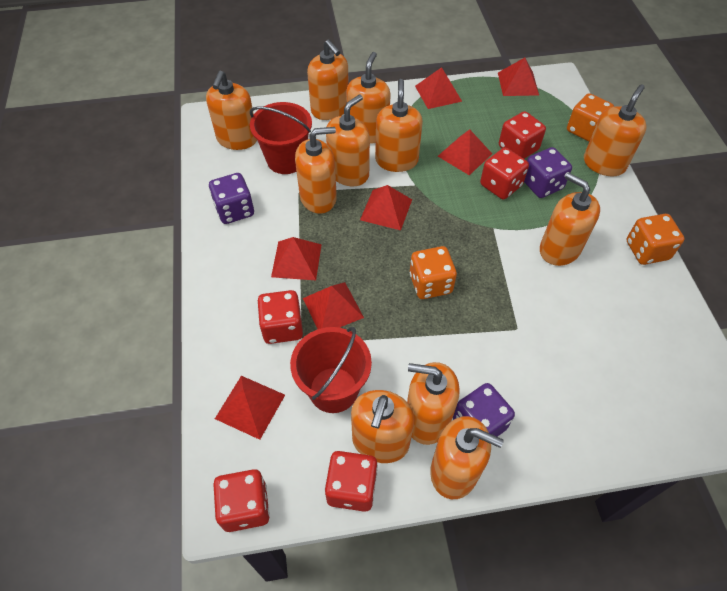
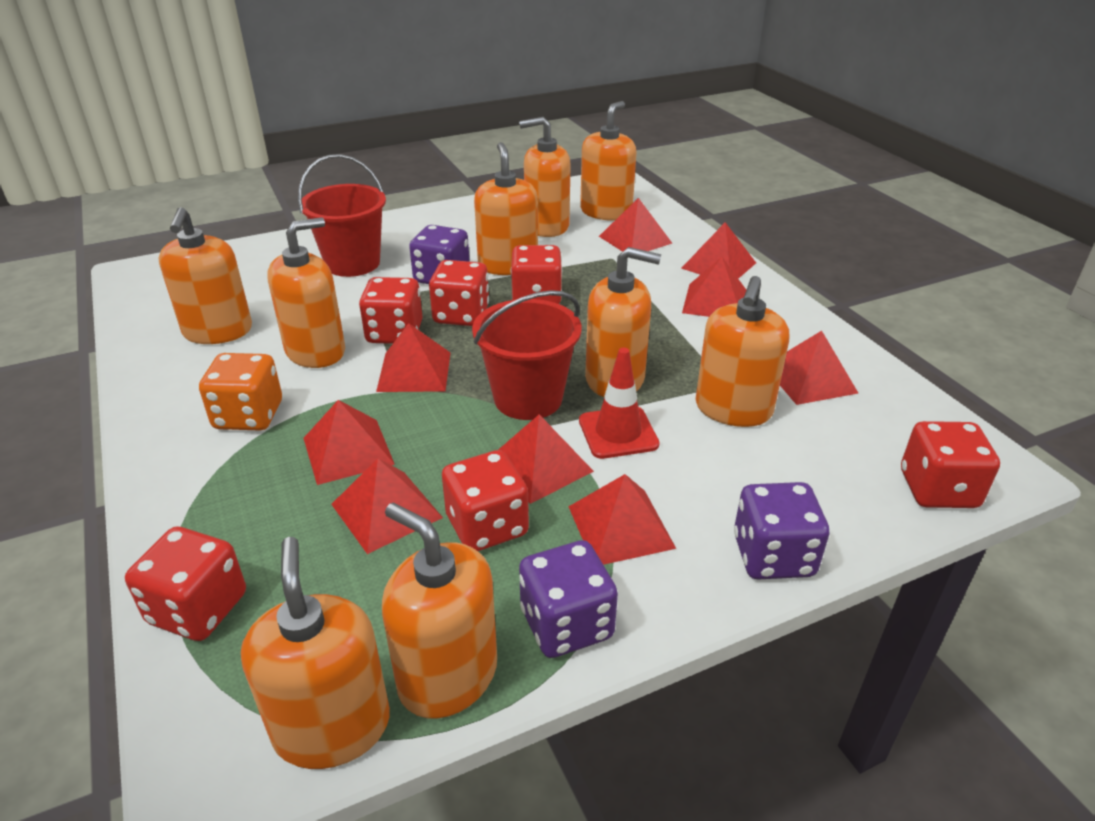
orange dice: [410,246,457,299] [567,93,614,142] [626,214,685,265] = 3 -> [199,353,282,431] = 1
orange soap dispenser: [206,70,257,150] [295,127,337,214] [307,39,349,120] [326,94,370,186] [346,52,391,144] [351,390,414,463] [375,79,423,172] [407,362,460,445] [430,416,504,499] [540,173,600,266] [584,84,647,176] = 11 -> [159,207,252,344] [241,537,390,769] [267,217,345,368] [382,503,497,719] [474,142,538,275] [519,117,571,237] [580,101,636,221] [585,247,661,397] [696,276,789,427] = 9
red dice: [213,469,270,532] [257,290,303,344] [325,451,378,512] [480,148,529,199] [499,111,546,159] = 5 -> [125,527,246,641] [359,277,422,344] [429,260,489,326] [442,450,529,551] [511,245,562,304] [901,421,1000,508] = 6
red pyramid: [215,376,285,440] [271,237,322,280] [303,282,364,329] [360,185,412,230] [415,67,462,109] [438,130,492,175] [498,58,539,96] = 7 -> [304,400,395,485] [331,458,443,554] [376,323,451,392] [498,414,594,504] [568,474,676,565] [599,198,672,252] [681,222,756,279] [682,257,746,317] [780,331,858,405] = 9
red traffic cone: none = 0 -> [579,348,660,459] = 1

